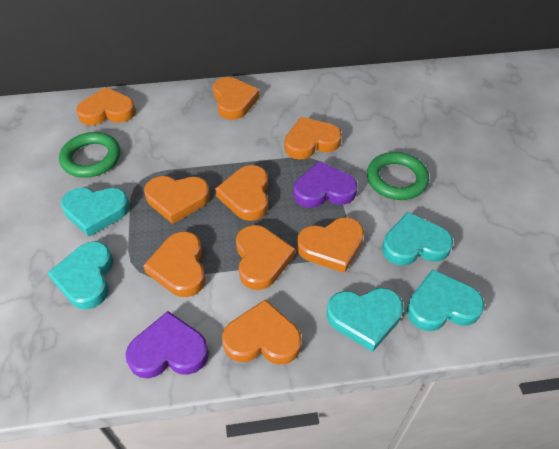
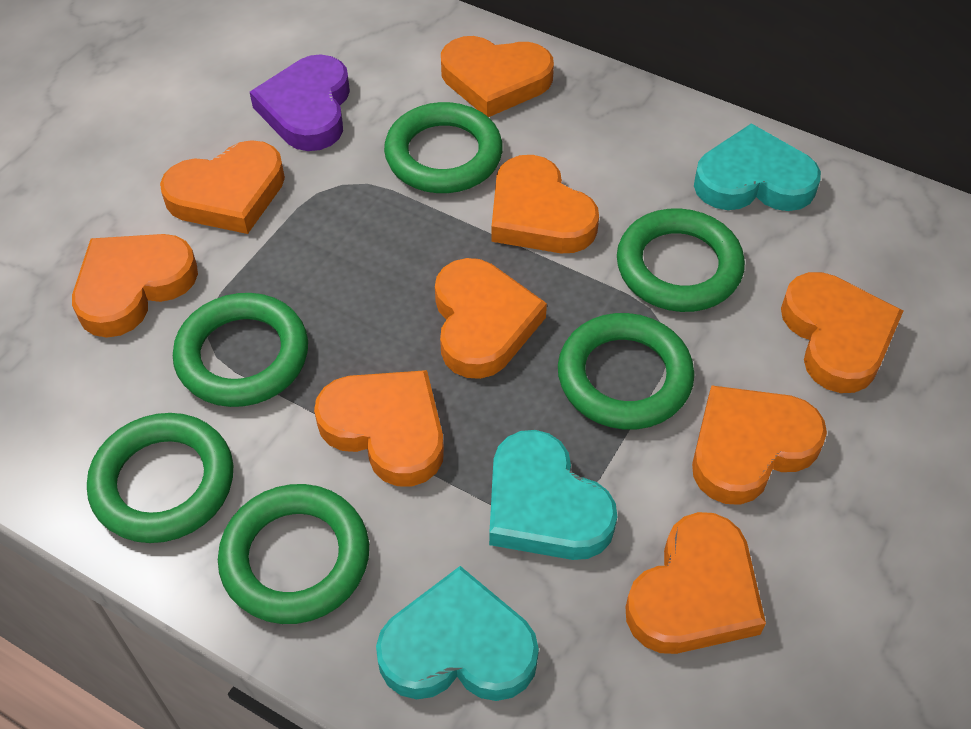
green ring: [59,132,120,178] [367,152,429,200] = 2 -> [87,413,233,543] [173,293,308,407] [218,484,369,624] [384,102,503,193] [558,313,695,430] [617,208,745,312] = 6
purple heart: [125,311,209,378] [293,161,357,208] = 2 -> [250,54,350,151] = 1
turquoise heart: [48,241,113,309] [61,187,130,237] [327,288,404,352] [382,212,453,266] [407,269,485,331] = 5 -> [376,566,539,701] [489,430,617,560] [694,123,821,211] = 3

